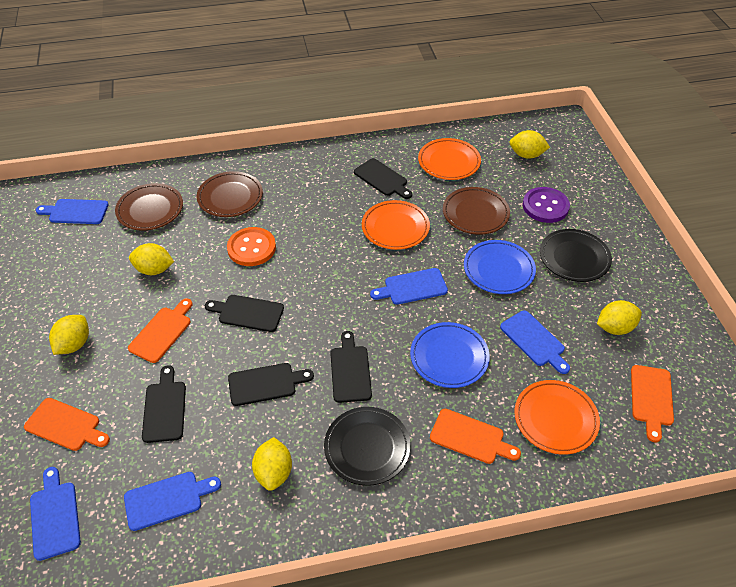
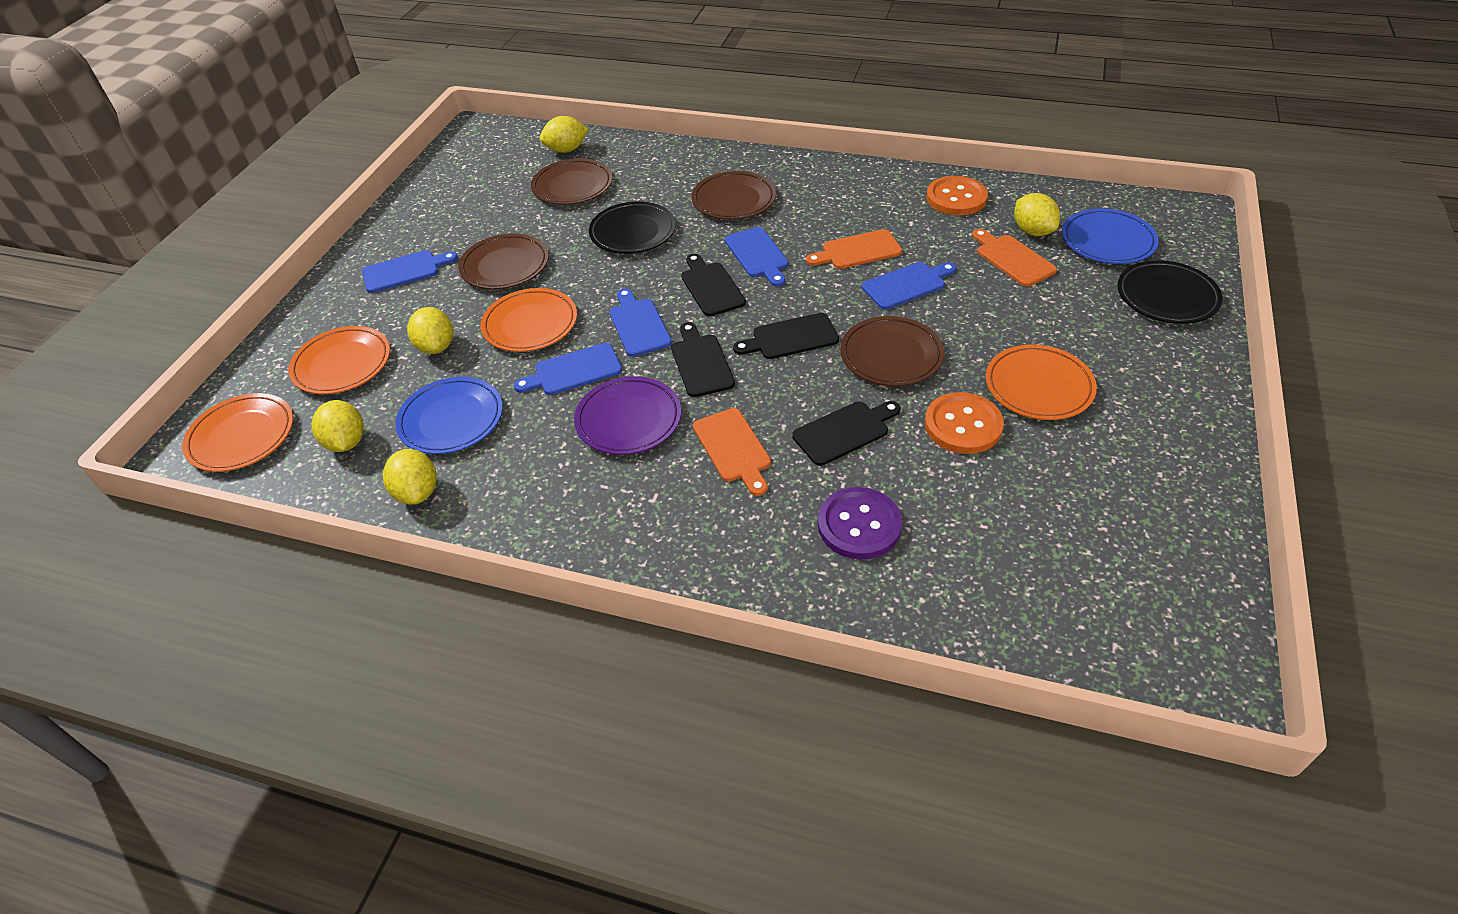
black cutting board: [142,365,186,443] [205,295,284,332] [228,363,314,406] [330,331,372,403] [354,158,412,199] = 5 -> [671,322,735,397] [681,254,746,316] [733,313,839,359] [792,401,901,466] = 4
brown plate: [115,183,183,231] [197,171,263,217] [443,187,510,235] = 3 -> [458,233,549,289] [531,158,612,205] [691,171,776,220] [840,316,944,386] = 4
orange button: [227,227,276,266] = 1 -> [925,392,1004,454] [926,176,988,215] = 2
orange cutting board: [24,398,110,451] [128,298,193,363] [430,409,521,464] [631,365,674,442] = 4 -> [693,408,771,496] [806,229,902,269] [972,229,1057,287] = 3
orange plate: [362,200,430,250] [418,138,481,180] [515,380,600,455] = 3 -> [182,393,293,472] [288,326,390,394] [481,288,577,352] [986,344,1097,420] = 4
purple plate: none = 0 -> [574,376,681,455] = 1

